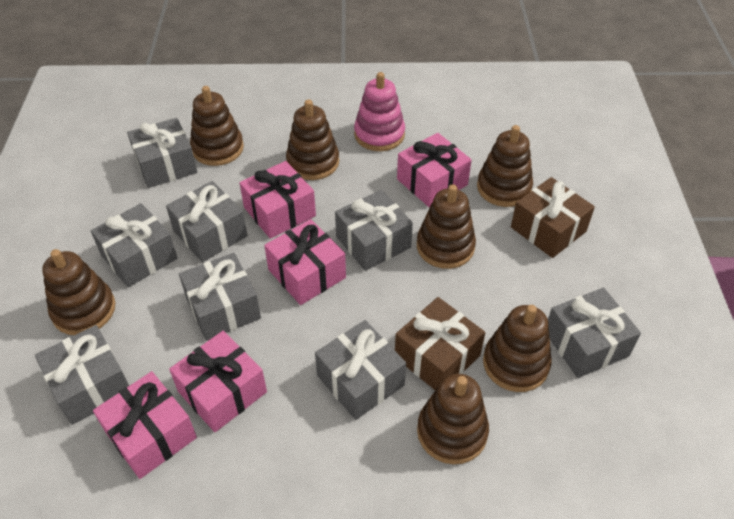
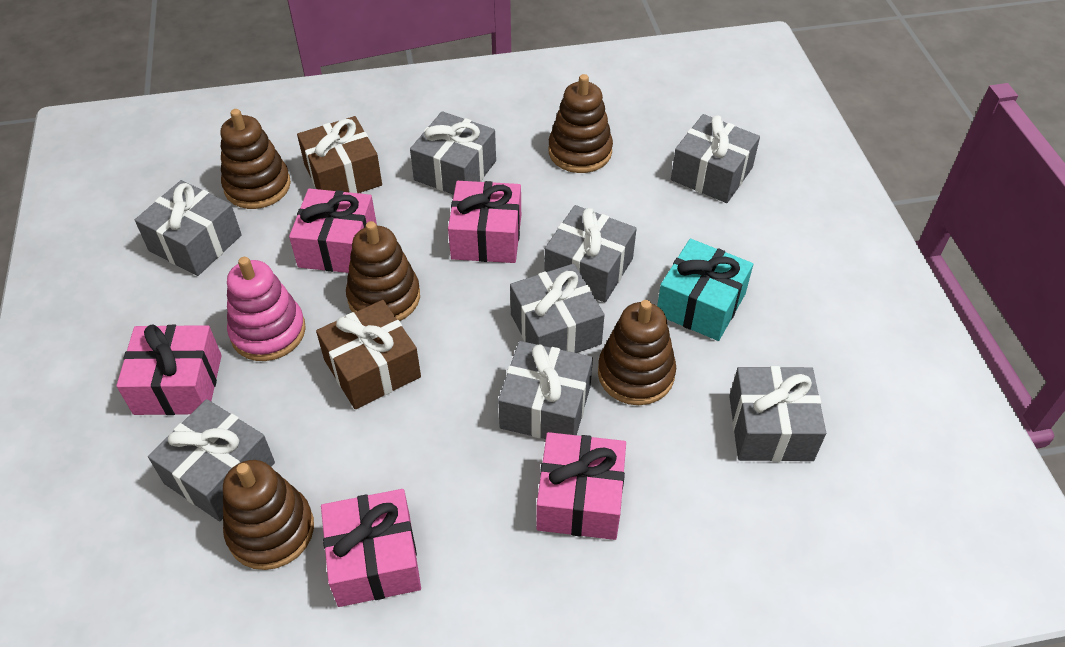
brown stacking toy: [42,249,115,335] [190,86,244,166] [286,99,339,180] [417,184,476,269] [417,374,489,464] [477,125,533,207] [483,305,552,392] = 7 -> [220,109,291,209] [223,460,314,570] [346,221,420,321] [548,74,613,173] [598,300,676,405] = 5
turquoise gift: none = 0 -> [657,239,753,341] = 1

